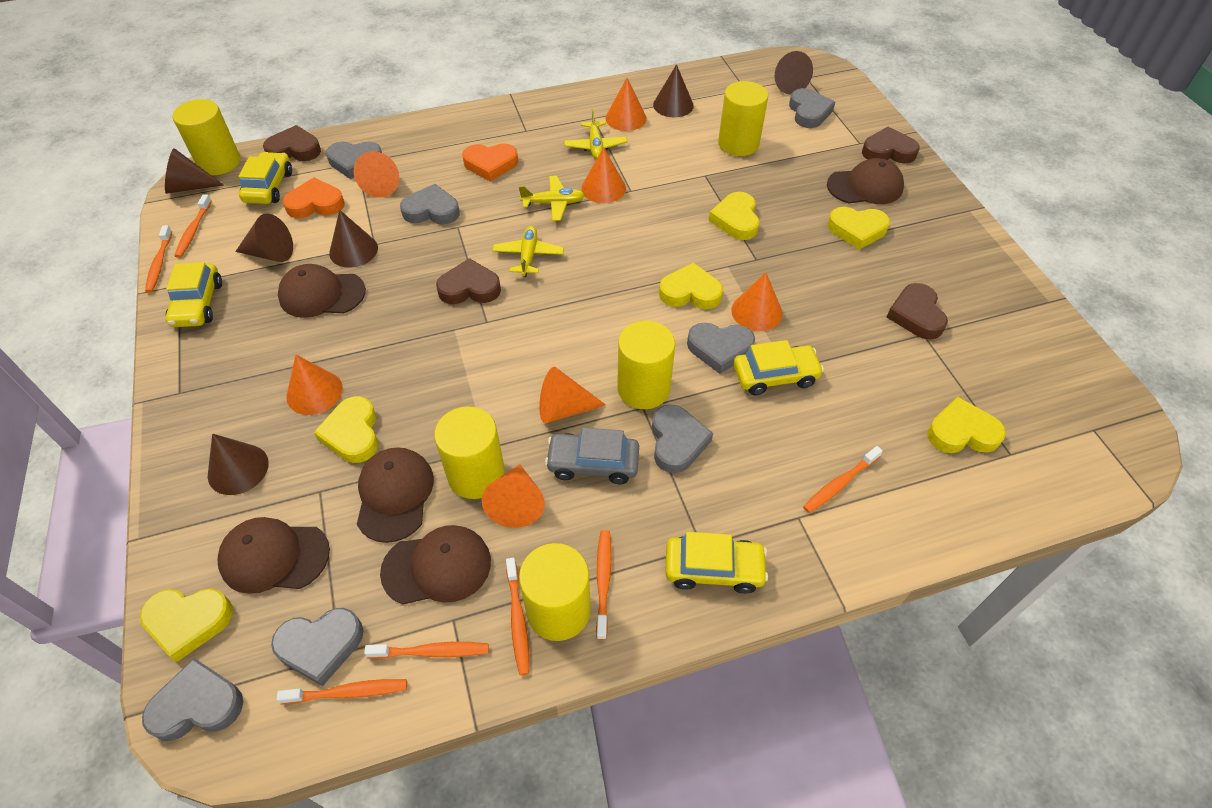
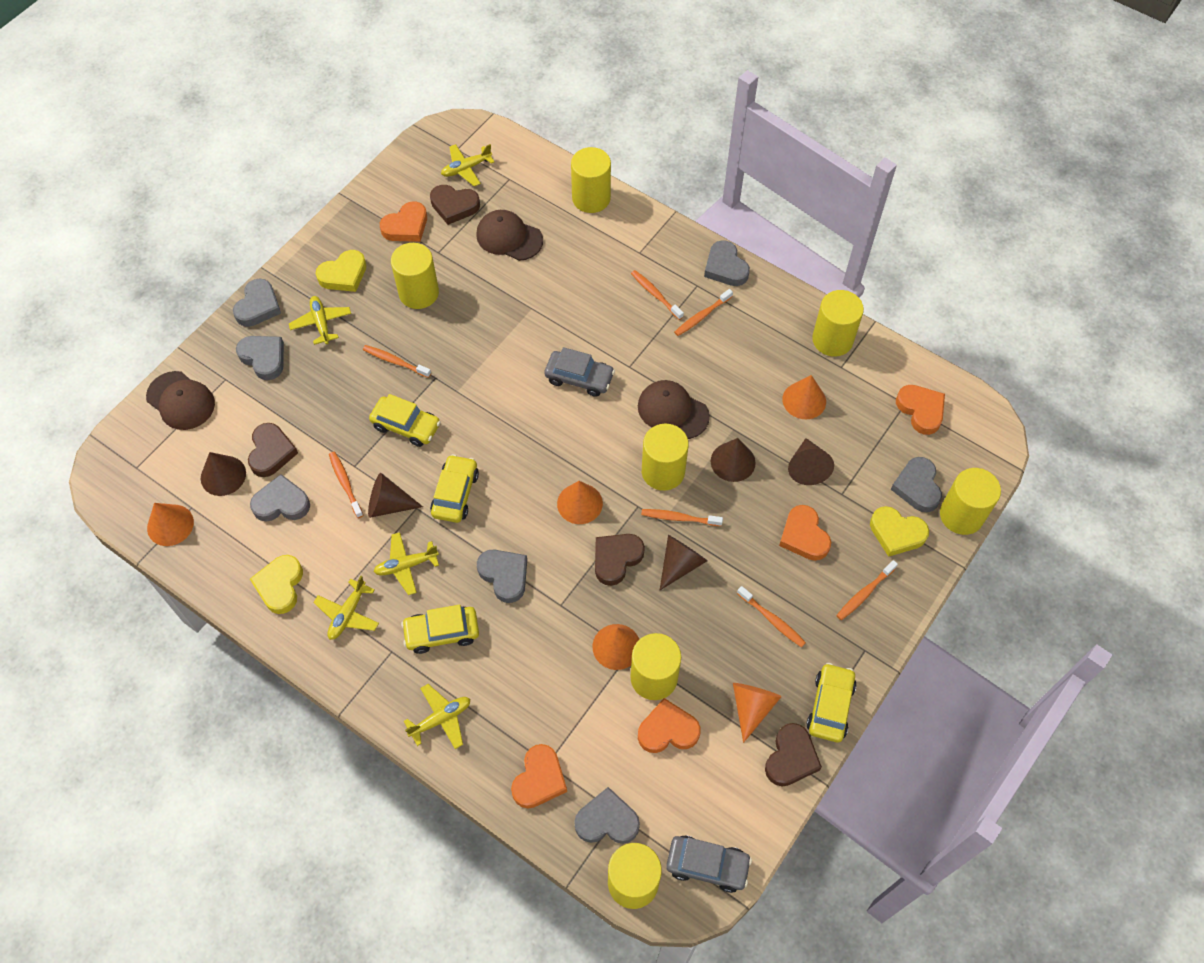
brown cap: [218,517,330,594] [278,264,366,318] [357,447,434,543] [380,525,491,605] [827,158,904,204] = 5 -> [146,371,215,430] [476,210,543,261] [638,380,710,439] = 3
brown cone: [165,148,224,194] [208,434,269,495] [235,214,293,262] [329,210,378,268] [653,64,694,117] [775,51,813,95] = 6 -> [201,452,246,496] [368,473,423,518] [660,535,708,590] [711,438,756,482] [788,438,834,485] = 5
grey car: [545,428,639,484] = 1 -> [544,347,615,397] [666,836,752,893] = 2
orange cone: [286,355,343,415] [353,151,399,198] [482,464,545,528] [539,367,606,423] [581,147,626,203] [606,78,647,131] [731,272,783,331] = 7 -> [147,503,194,546] [557,481,603,524] [593,624,639,670] [733,683,782,743] [782,375,826,419] = 5
orange heart: [283,178,345,218] [462,143,518,181] = 2 -> [380,201,427,242] [511,744,567,808] [638,698,701,753] [779,505,831,561] [896,385,945,435] = 5
yellow cylinder: [172,99,240,175] [434,406,505,499] [519,543,591,641] [617,321,675,409] [718,81,768,156] = 5 -> [391,243,439,309] [571,147,611,213] [608,843,662,909] [630,633,681,700] [642,424,689,491] [812,290,864,357] [940,468,1001,535] = 7
yellow heart: [140,588,233,662] [314,396,378,463] [659,262,723,309] [709,192,760,240] [828,207,890,250] [927,397,1006,453] = 6 -> [250,555,303,614] [316,250,366,292] [870,506,929,557] = 3
yellow plane: [492,226,564,277] [519,176,585,221] [564,109,628,159] = 3 -> [289,296,351,345] [313,576,379,640] [373,532,439,595] [404,684,470,749] [441,144,494,187] = 5

